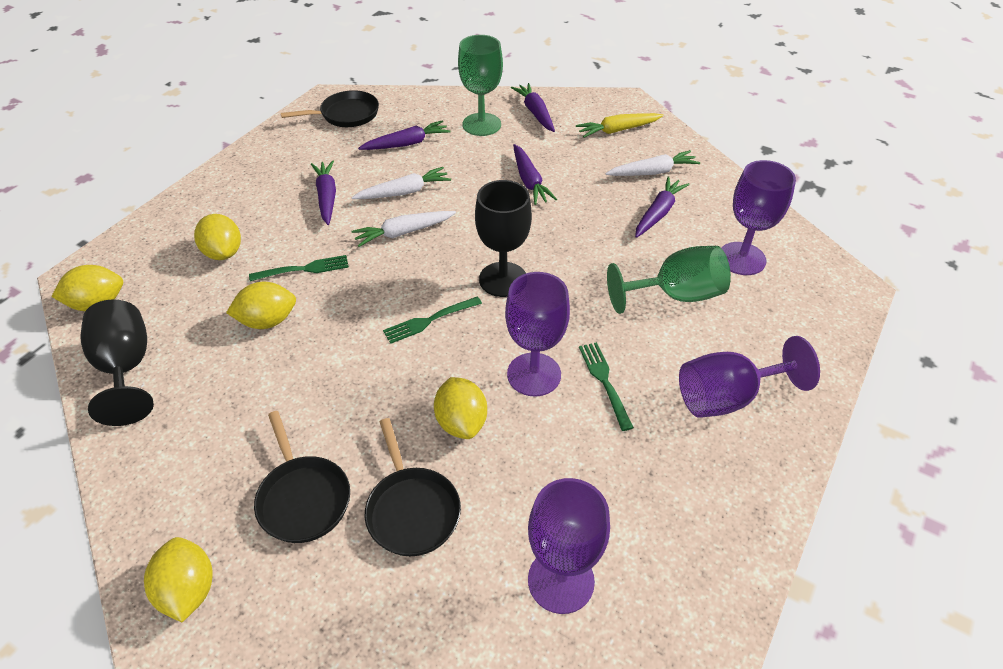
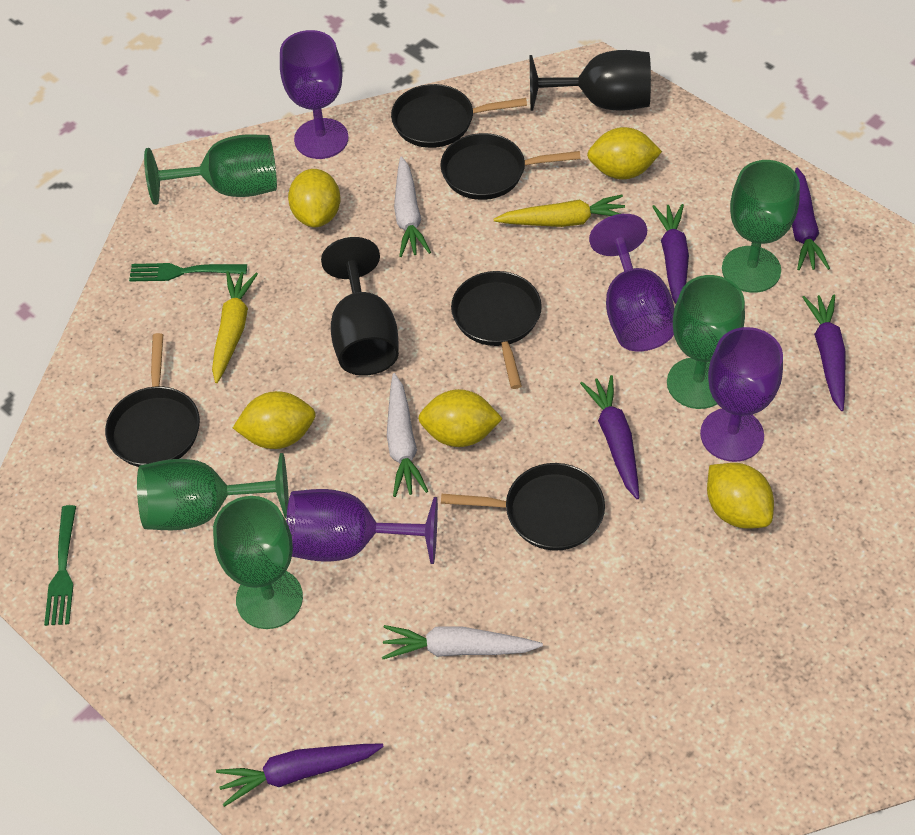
black pan: [254,411,350,543] [281,90,379,127] [365,418,461,556] = 3 -> [105,333,200,467] [391,84,527,148] [440,133,581,200] [441,463,605,551] [451,271,542,389] = 5
green fork: [249,255,349,281] [383,296,482,344] [579,342,634,431] = 3 -> [44,505,76,626] [129,263,247,282] = 2
green goblet: [458,35,503,136] [607,246,731,314] = 2 -> [137,453,289,530] [144,135,277,205] [213,496,303,629] [667,275,745,409] [722,160,800,293] = 5
yellow carrot: [576,113,663,138] = 1 -> [212,271,258,383] [493,195,625,227] = 2

